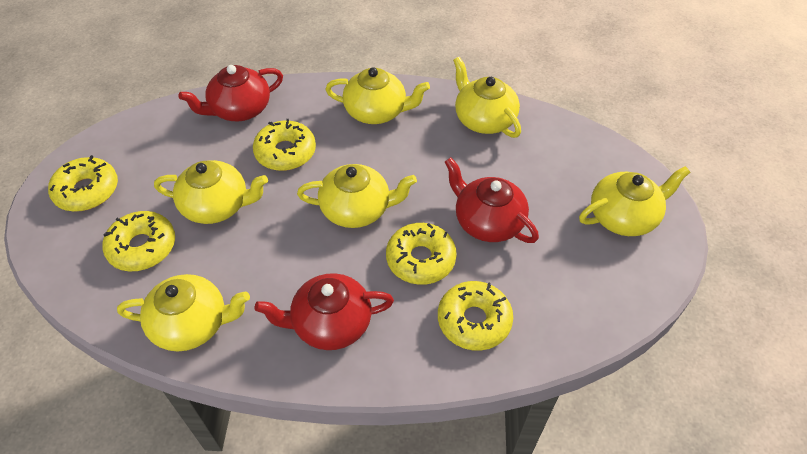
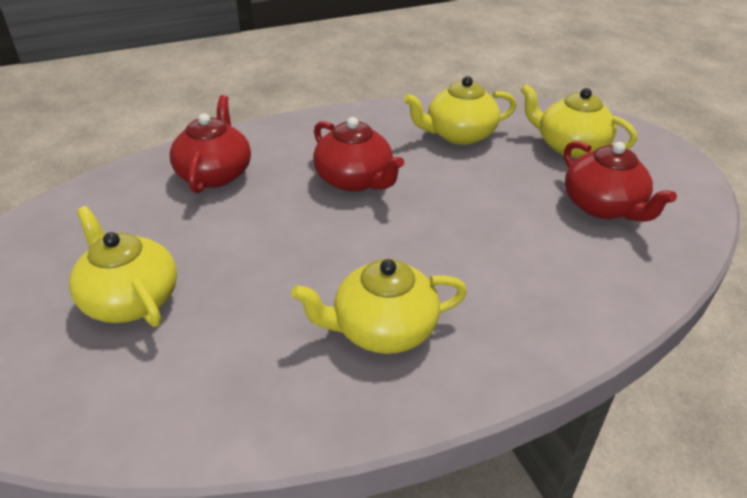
yellow donut: [48,155,118,211] [103,211,175,271] [253,119,316,171] [386,223,457,285] [438,281,513,351] = 5 -> none = 0
yellow teapot: [117,274,250,352] [154,160,268,224] [297,164,417,228] [325,67,430,124] [453,57,521,138] [579,166,690,236] = 6 -> [69,206,177,327] [291,259,467,354] [404,76,517,145] [521,84,637,158] = 4

